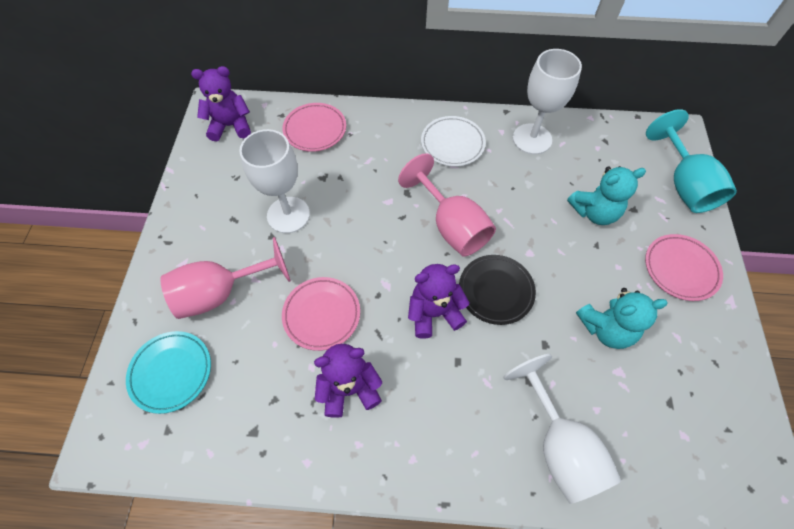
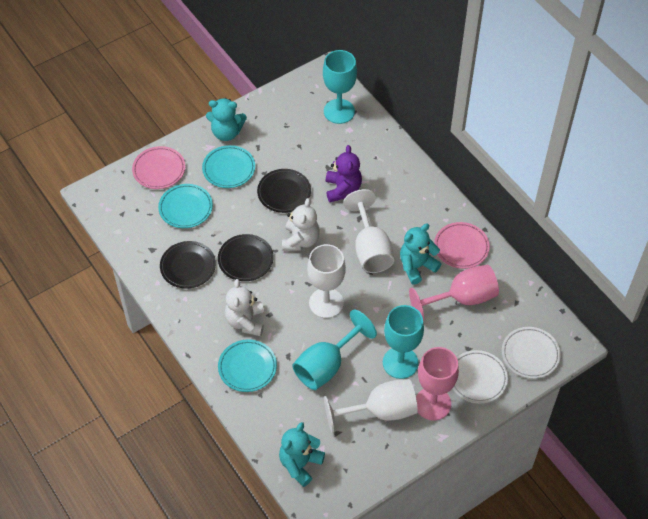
black plate: [459,255,536,325] = 1 -> [160,241,216,289] [218,234,273,281] [257,169,311,213] = 3
pink plate: [282,277,360,351] [283,103,346,152] [645,234,723,301] = 3 -> [132,146,185,189] [434,222,490,269] = 2
purple teddy bear: [191,66,251,141] [314,344,382,418] [408,264,470,339] = 3 -> [326,145,362,202] = 1
turquoise goblet: [646,109,737,213] = 1 -> [293,310,377,390] [323,50,357,124] [383,305,424,379] = 3
turquoise plate: [126,331,211,414] = 1 -> [158,184,213,228] [202,145,255,188] [218,340,277,392] = 3
turquoise teddy bear: [567,166,646,225] [576,288,667,349] = 2 -> [206,98,247,141] [279,422,325,487] [400,224,441,285] = 3
white plate: [421,116,486,167] = 1 -> [452,350,508,403] [502,327,561,379] = 2
white teddy bear: none = 0 -> [225,279,264,336] [282,198,320,251] = 2

